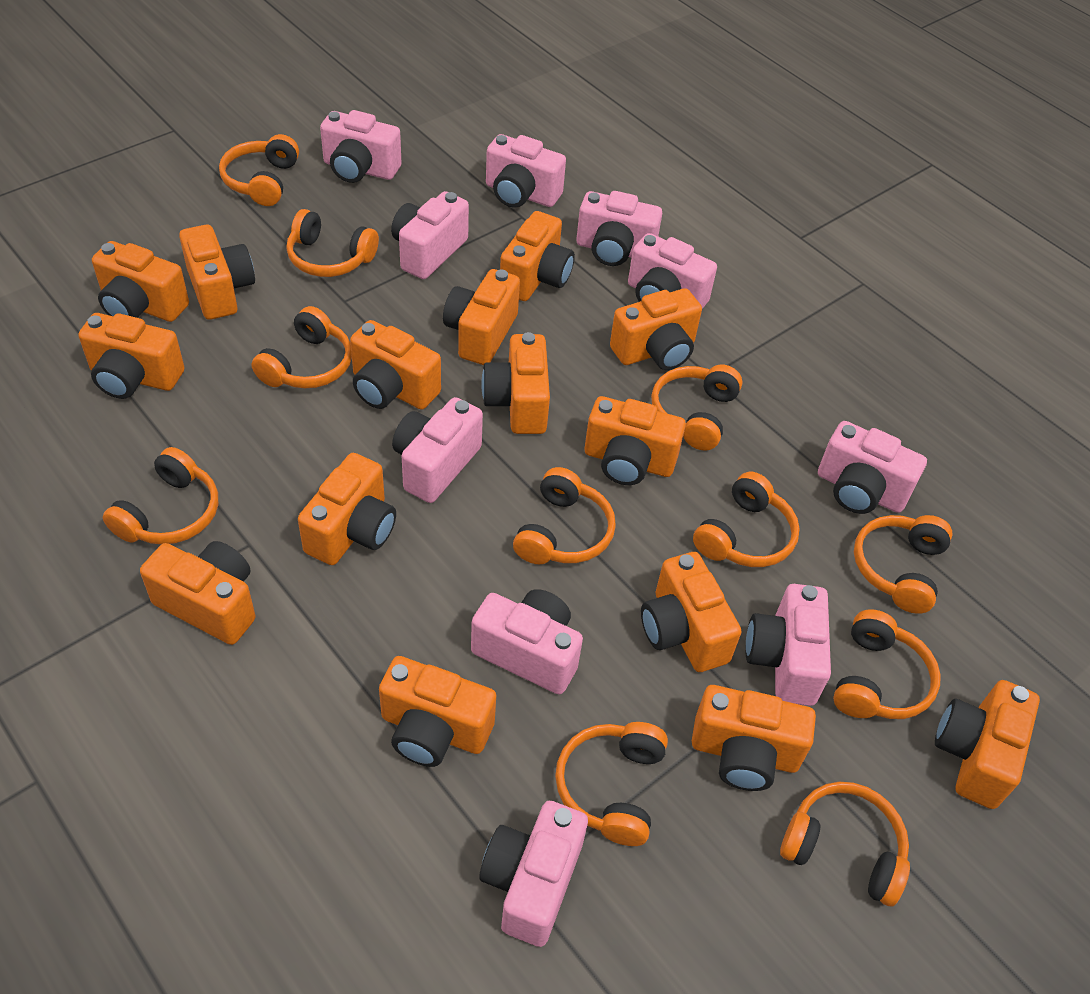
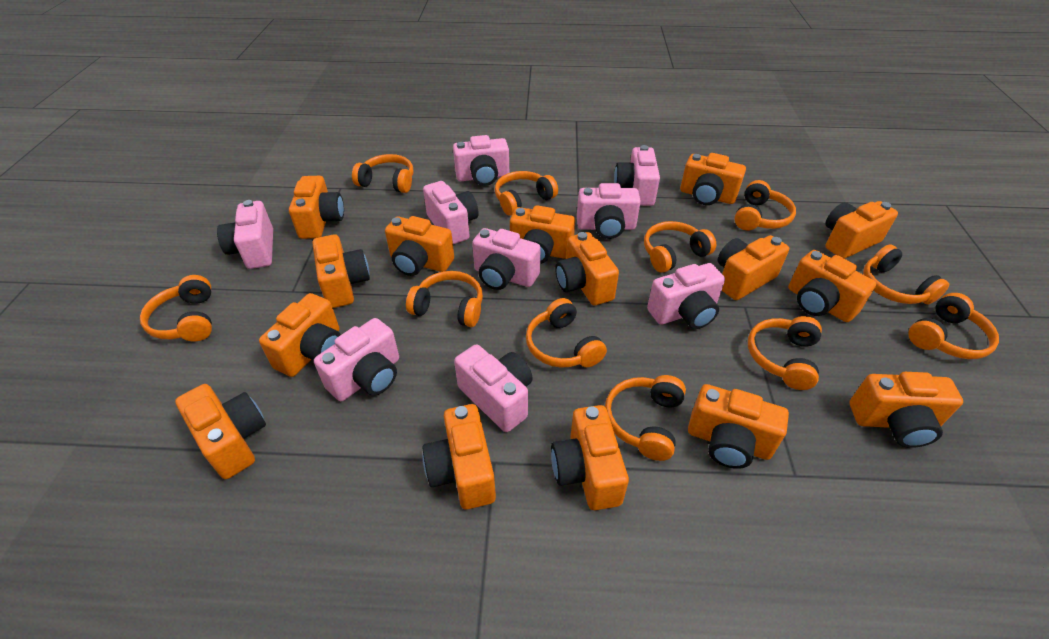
pink camera: [320,110,401,183] [391,191,469,279] [392,397,483,503] [471,589,583,694] [479,801,588,947] [486,134,566,208] [576,191,662,266] [628,233,717,309] [745,584,831,706] [818,421,927,514] = 10 -> [217,200,273,269] [314,318,399,401] [423,181,478,244] [453,135,509,186] [454,344,533,432] [472,228,541,290] [577,183,641,239] [614,145,660,206] [647,263,725,329] = 9

